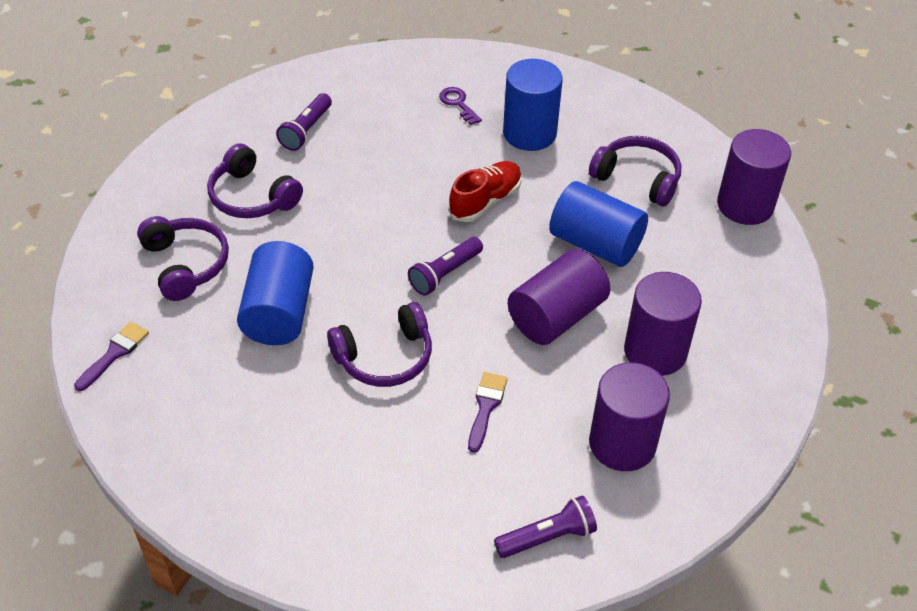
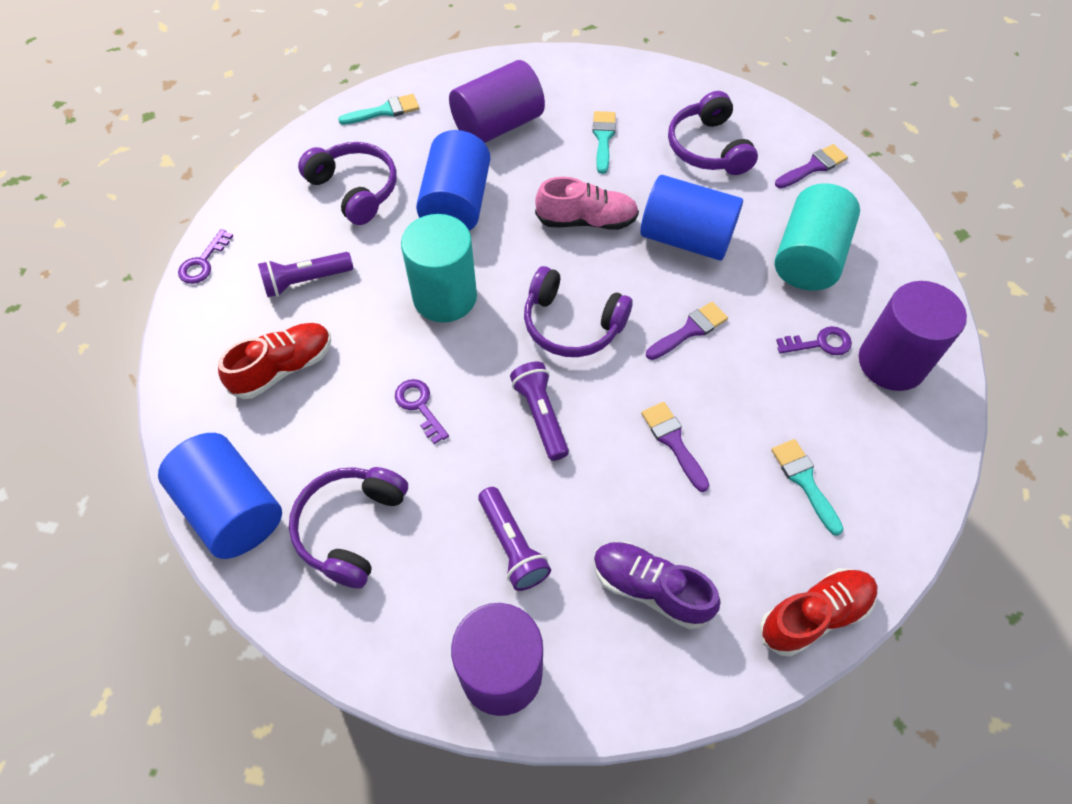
pink shoe: none = 0 -> [535,177,639,230] = 1
purple brush: [74,321,149,391] [468,372,508,453] = 2 -> [641,402,709,492] [646,302,728,360] [775,144,848,188] = 3
purple cylinder: [508,249,610,345] [589,362,670,471] [624,272,702,376] [717,129,791,225] = 4 -> [449,60,545,143] [451,603,543,716] [859,281,967,391] = 3
purple key: [439,87,482,125] = 1 -> [178,229,233,284] [395,379,449,444] [776,326,852,355] = 3
purple shoe: none = 0 -> [593,542,721,629] = 1
red shoe: [448,161,522,222] = 1 -> [218,323,331,399] [760,568,878,657] = 2
turquoise brush: none = 0 -> [338,94,419,125] [593,111,616,174] [771,439,843,536] = 3
turquoise cylinder: none = 0 -> [401,214,477,323] [774,183,860,291] = 2

